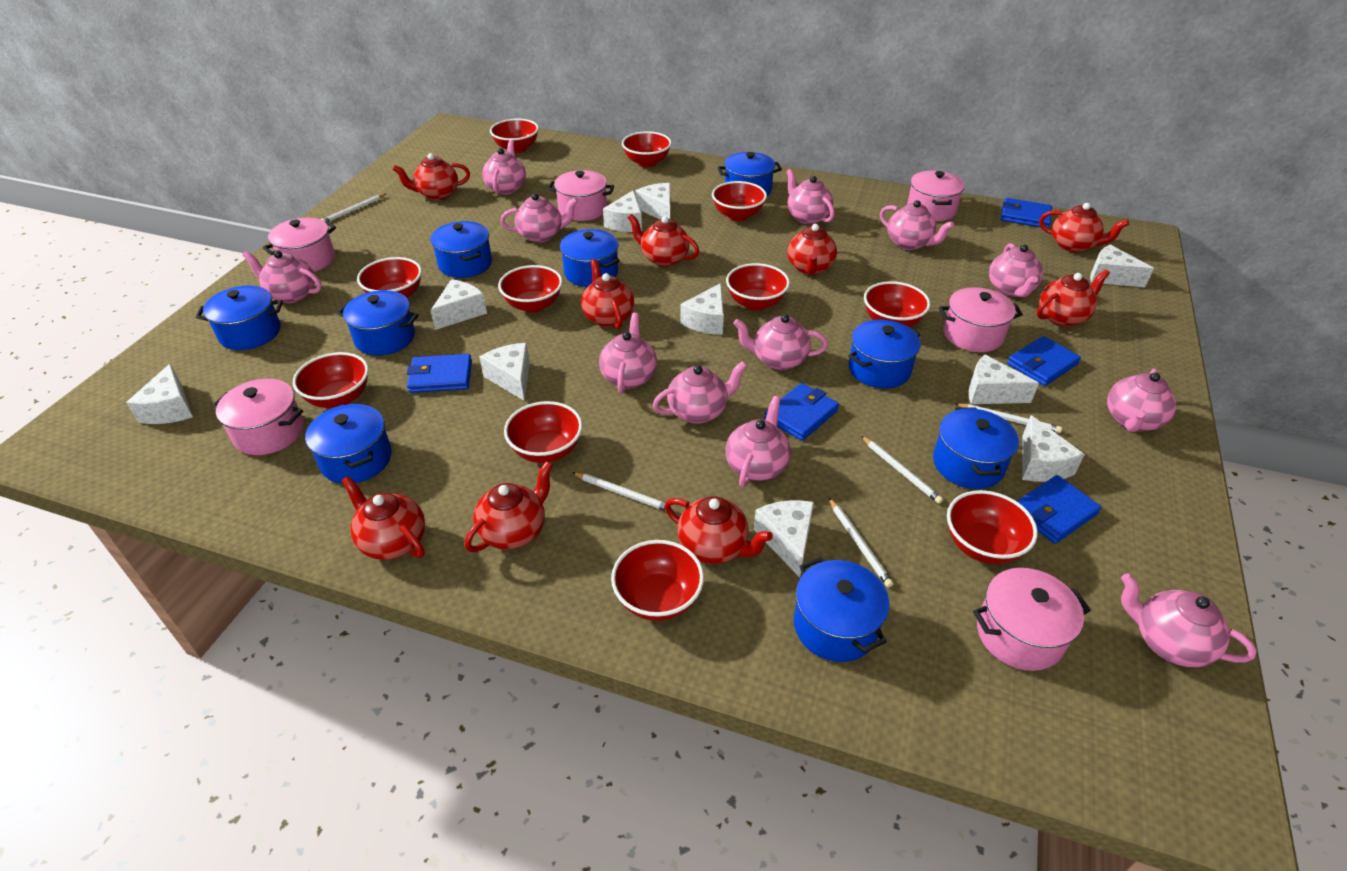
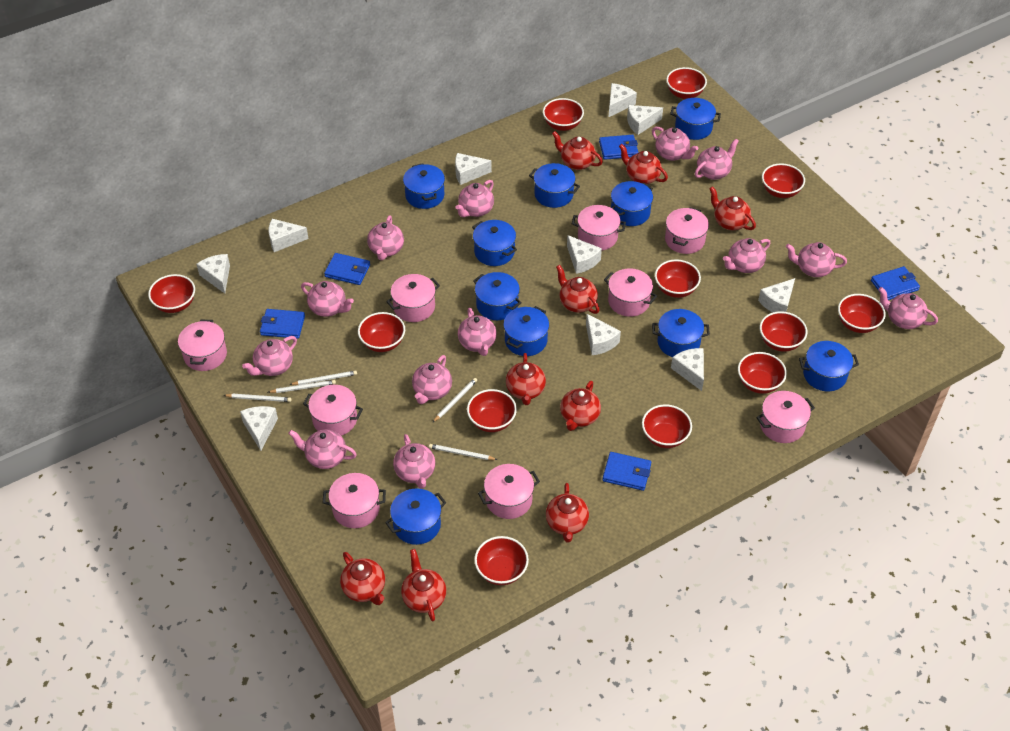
blue pot: [196,285,283,350] [305,404,392,484] [337,290,419,356] [431,221,492,278] [560,229,620,287] [717,152,782,196] [794,557,889,662] [848,320,921,389] [933,407,1019,489] = 9 -> [385,488,446,545] [403,163,445,209] [472,220,517,266] [473,272,522,320] [503,306,549,356] [529,163,580,208] [611,181,653,226] [652,309,710,357] [670,98,721,140] [799,341,859,391] = 10
pink pot: [213,379,304,455] [263,218,336,272] [548,170,614,221] [907,170,965,221] [939,287,1023,352] [973,568,1091,671] = 6 -> [178,320,227,371] [303,385,363,436] [322,473,386,528] [386,274,440,322] [478,464,540,519] [572,205,626,250] [604,268,657,317] [665,207,709,254] [756,391,815,443] = 9
pink teapot: [242,251,322,303] [482,140,526,195] [500,193,578,243] [599,313,657,394] [653,361,747,424] [726,396,791,487] [733,314,828,370] [787,169,835,224] [880,200,954,250] [989,243,1043,297] [1107,368,1176,432] [1121,574,1257,667] = 12 -> [242,336,297,376] [288,430,357,469] [301,281,354,317] [367,215,404,260] [393,434,435,489] [412,355,452,404] [456,180,494,217] [458,308,497,356] [652,127,698,161] [695,139,739,180] [723,238,770,273] [786,242,847,277] [878,287,938,329] = 13
red bowl: [293,352,369,408] [357,257,422,298] [490,118,539,153] [498,265,562,313] [504,401,582,463] [611,540,704,621] [622,131,672,167] [712,181,767,221] [726,263,790,311] [864,281,930,327] [947,490,1038,564] = 11 -> [148,274,195,313] [358,312,405,352] [467,389,517,432] [474,536,529,585] [543,98,584,131] [642,404,692,448] [655,260,701,298] [666,67,707,99] [738,352,787,394] [760,311,807,352] [762,163,805,198] [838,294,886,333] = 12

